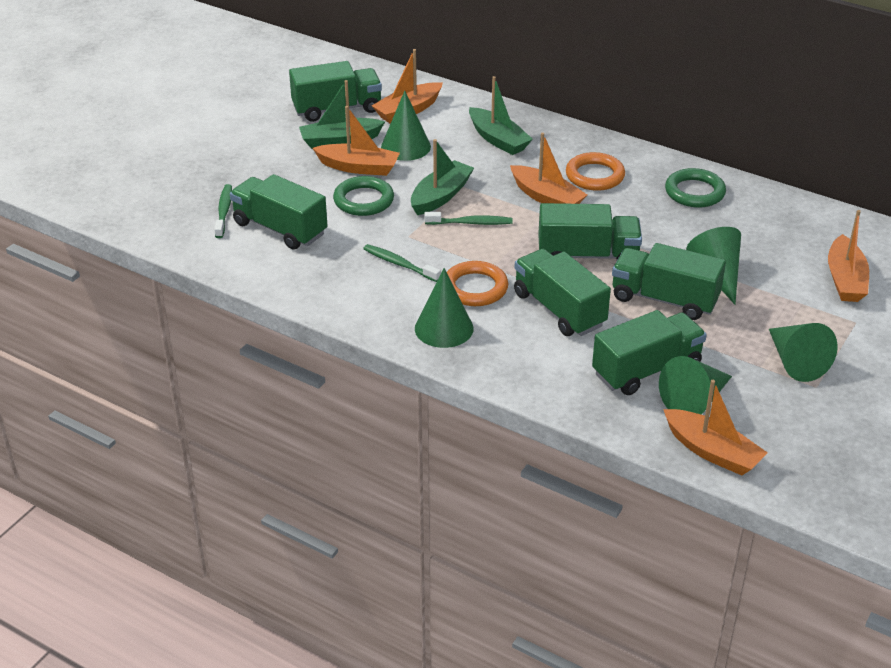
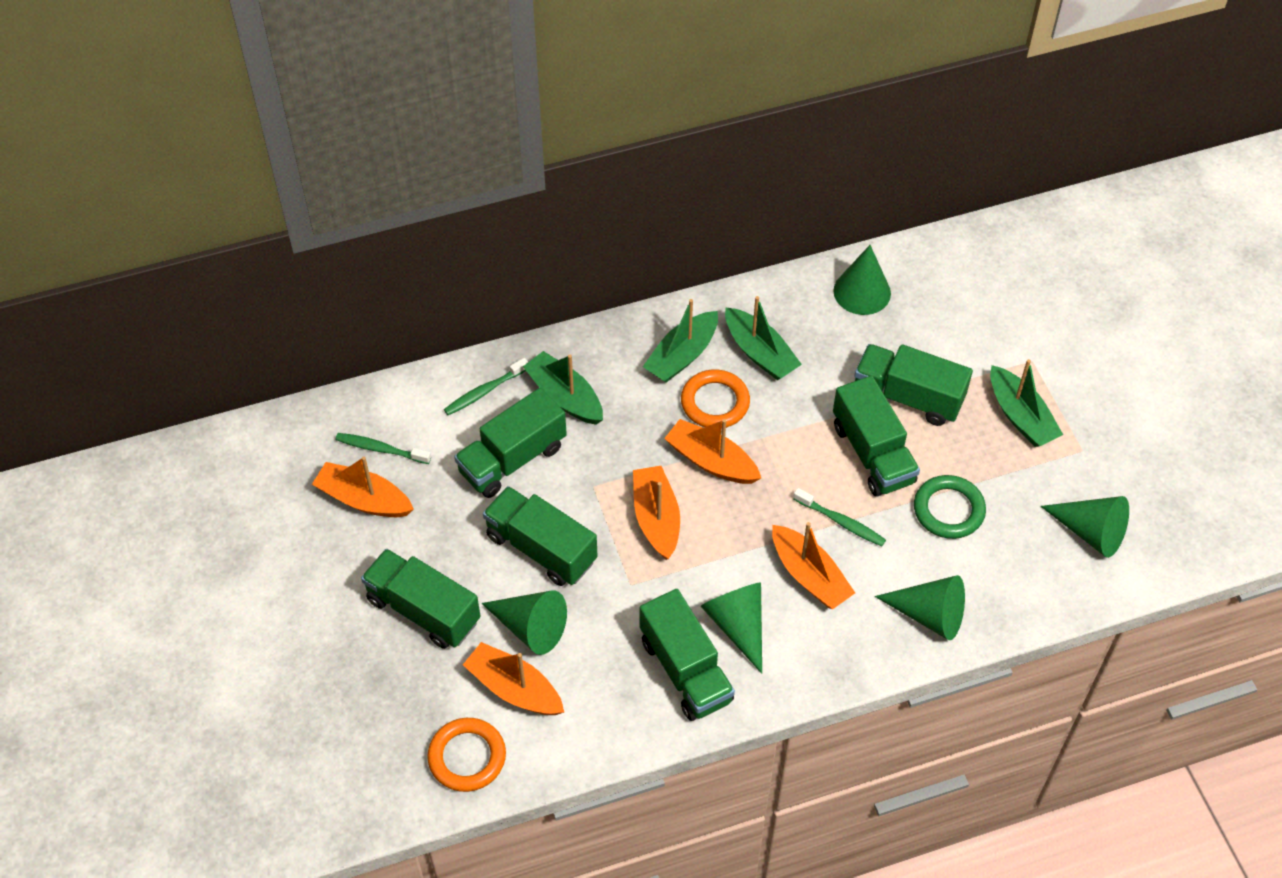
green boat: [299,80,385,149] [411,139,474,215] [469,76,533,155] = 3 -> [523,351,603,425] [643,299,718,382] [725,296,802,380] [990,359,1063,447] = 4
green ring: [333,176,394,216] [665,168,726,208] = 2 -> [914,475,986,539] = 1

